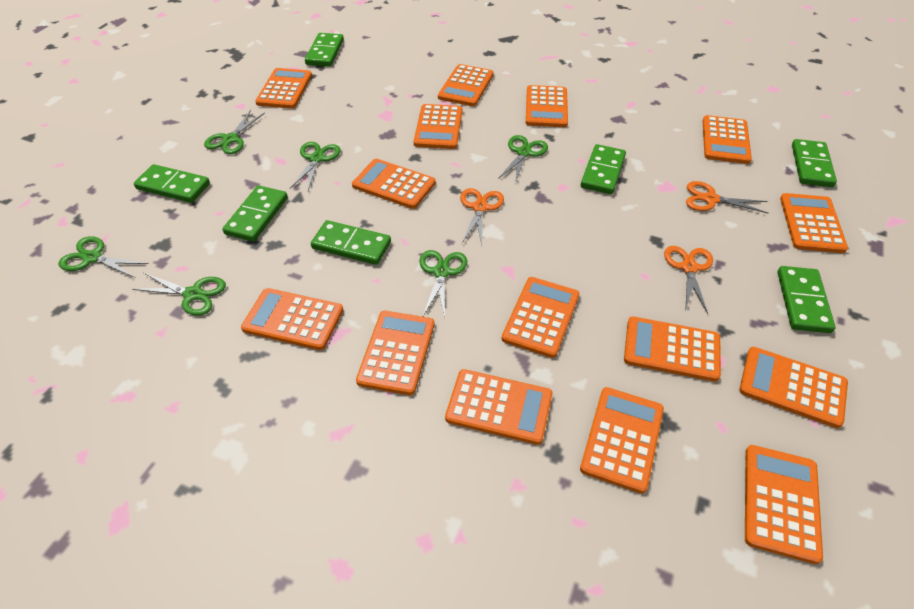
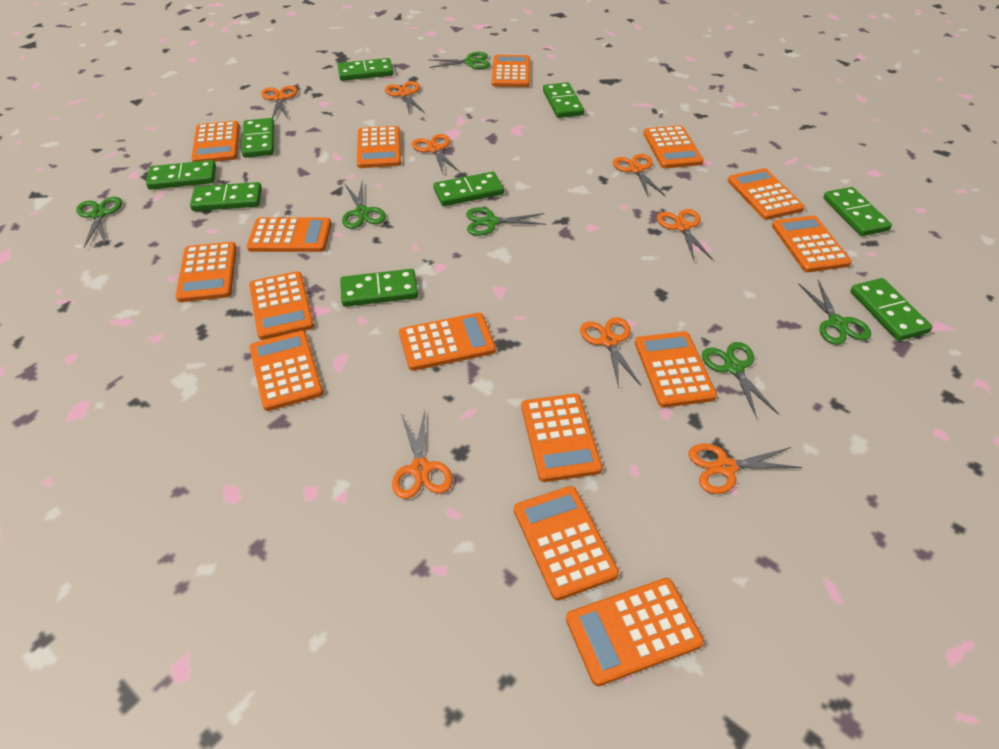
green domino: [134,164,210,203] [222,185,288,242] [305,33,344,67] [311,220,391,265] [581,144,626,194] [777,266,836,333] [792,139,837,187] = 7 -> [146,160,216,190] [190,182,262,211] [242,118,274,158] [338,58,393,81] [340,269,418,307] [433,172,504,206] [543,82,584,118] [823,187,892,236] [850,278,932,341] = 9
orange scissors: [460,188,504,245] [664,246,713,314] [686,181,769,214] = 3 -> [261,86,298,119] [385,81,425,115] [392,410,453,499] [412,134,460,174] [580,317,641,388] [613,154,666,198] [657,209,713,261] [688,443,802,494] = 8

